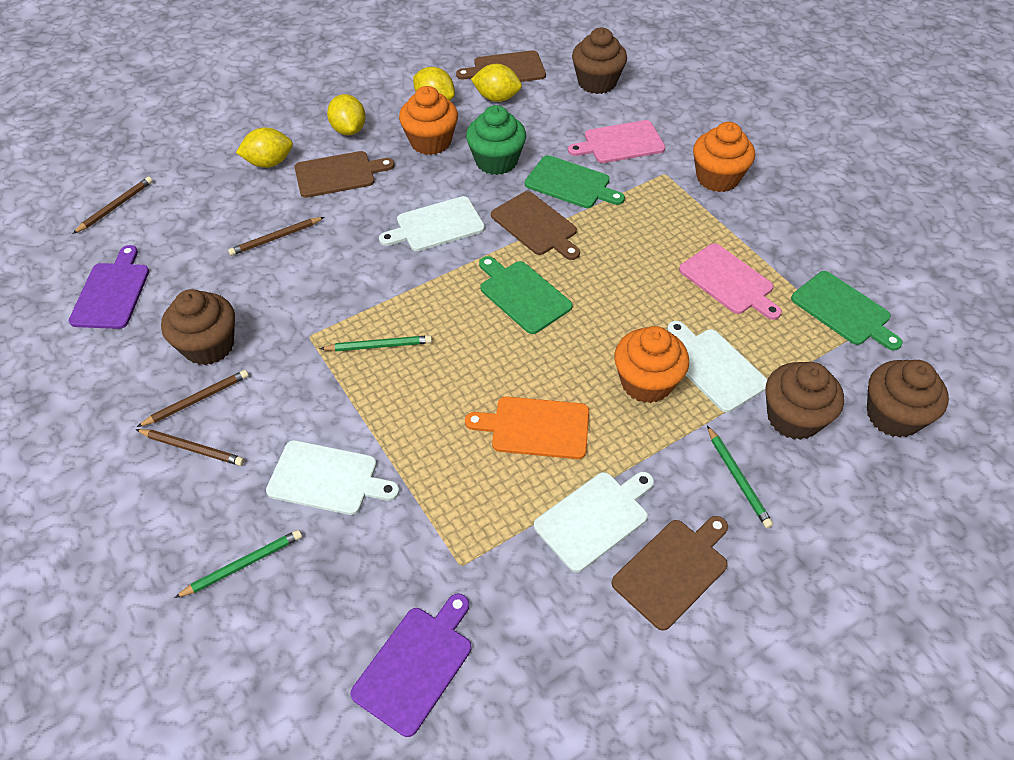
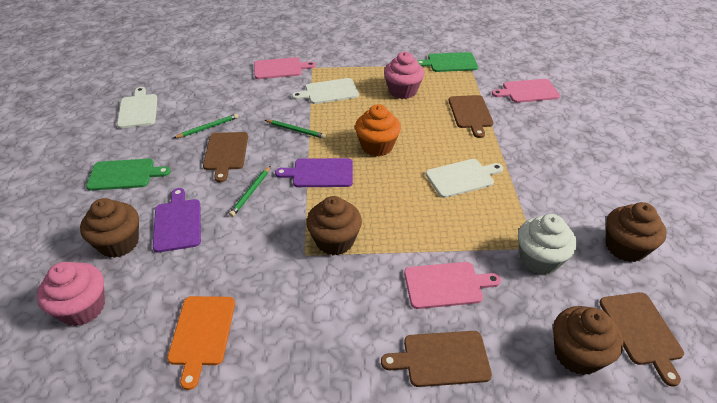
brown pencil: [73,177,153,234] [135,429,245,466] [137,370,249,427] [228,217,324,256] = 4 -> none = 0
green cupcake: [466,105,526,175] = 1 -> none = 0
green cutting board: [479,256,573,334] [525,155,625,208] [791,271,902,351] = 3 -> [86,159,171,191] [417,52,478,72] = 2
orange cupcake: [399,86,458,155] [614,326,689,403] [693,122,755,192] = 3 -> [355,104,401,157] = 1
pink cupcake: none = 0 -> [37,262,105,326] [384,52,424,99] = 2
pink cutting board: [568,120,665,163] [679,243,782,320] = 2 -> [254,57,316,79] [404,262,501,309] [492,79,560,103] = 3
white cupcake: none = 0 -> [518,214,577,275] = 1
white cutting board: [266,440,399,515] [379,196,485,251] [534,472,654,572] [667,321,768,412] = 4 -> [117,87,157,128] [292,78,359,104] [425,159,503,198] = 3
yellow lemon: [236,127,293,168] [327,94,366,135] [413,67,455,100] [471,64,522,102] = 4 -> none = 0

